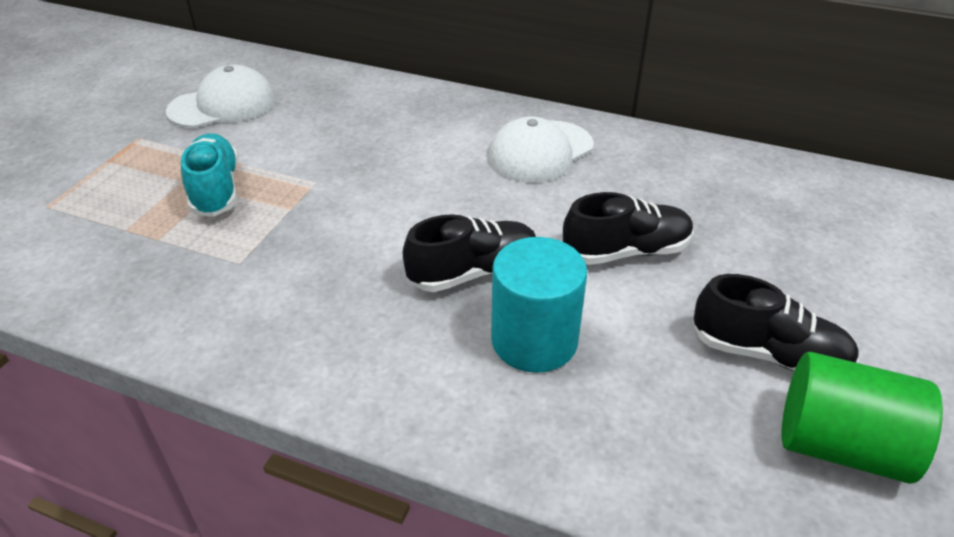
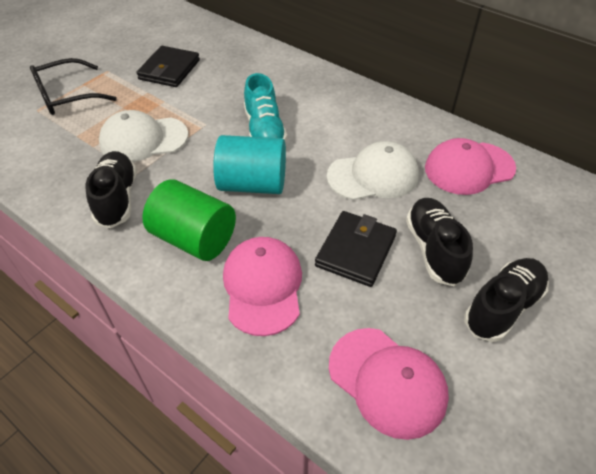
black glasses: none = 0 -> [30,58,117,115] = 1
black wallet: none = 0 -> [136,46,200,87] [315,211,397,287] = 2
pink cap: none = 0 -> [223,237,302,336] [329,328,449,440] [425,138,516,195] = 3

